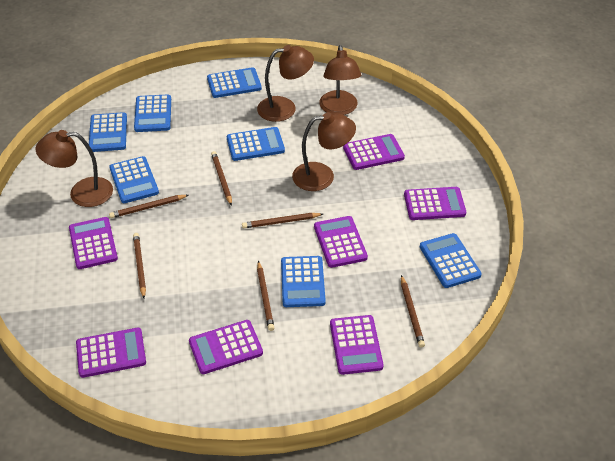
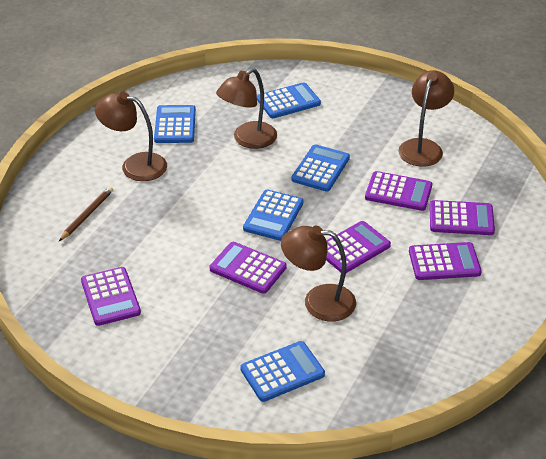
blue calculator: [89,112,127,152] [109,156,159,203] [134,94,171,132] [207,67,262,98] [227,127,285,161] [281,256,326,307] [420,233,482,288] = 7 -> [154,105,196,143] [240,341,325,402] [243,190,303,241] [257,82,321,118] [291,144,350,192] = 5
brown pencil: [109,195,188,218] [133,233,146,298] [211,151,232,206] [242,213,323,228] [257,261,274,331] [401,275,425,348] = 6 -> [59,187,113,241] = 1
purple calculator: [69,217,118,269] [76,328,146,378] [189,320,263,374] [314,216,368,268] [330,315,384,375] [343,134,405,170] [404,187,466,220] = 7 -> [81,267,141,326] [210,242,286,294] [326,221,391,273] [365,171,432,211] [409,242,482,280] [429,200,495,235] = 6

